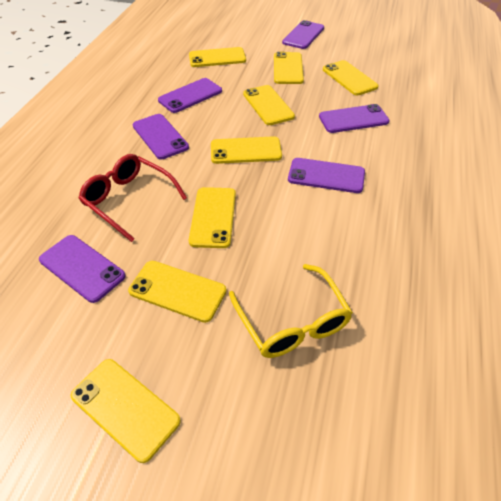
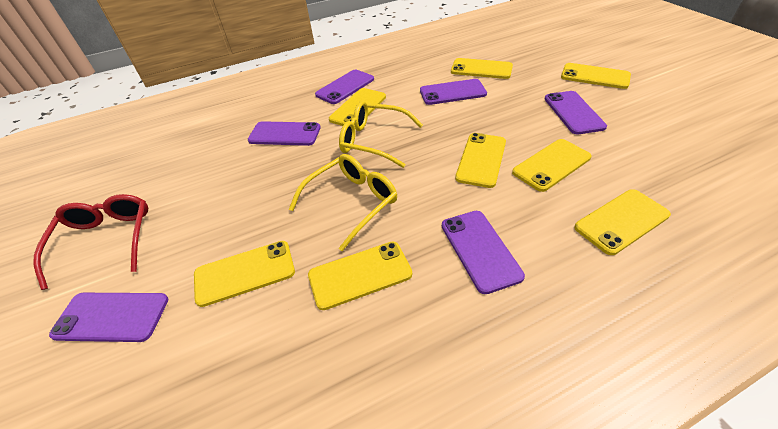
yellow glasses: [229,264,353,358] = 1 -> [289,154,397,251] [339,101,423,168] = 2

